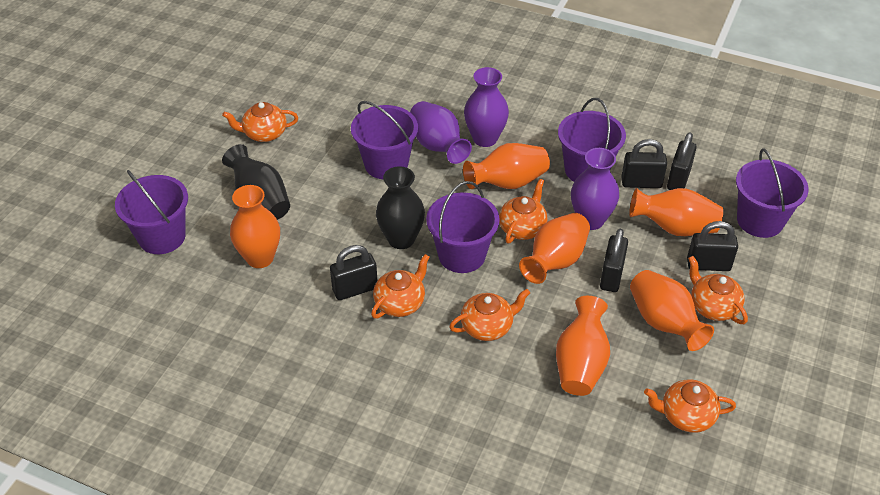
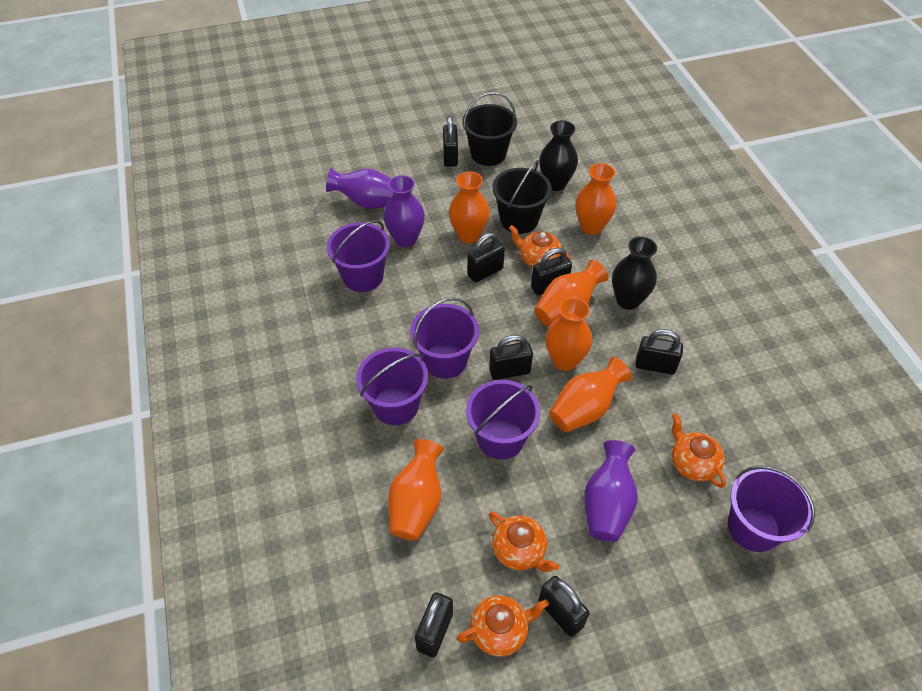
black bucket: none = 0 -> [462,92,517,166] [492,160,552,234] = 2
black padlock: [330,245,377,300] [600,229,628,292] [621,139,667,188] [667,132,697,190] [687,221,738,271] = 5 -> [415,592,453,657] [443,116,458,167] [467,233,505,282] [489,335,533,380] [531,248,572,295] [539,576,589,637] [635,329,683,375] = 7
orange teapot: [222,102,298,142] [371,254,429,319] [449,289,530,341] [499,179,548,243] [644,379,736,433] [688,256,748,324] = 6 -> [456,596,549,657] [489,511,559,572] [509,225,571,267] [672,413,726,488] = 4

